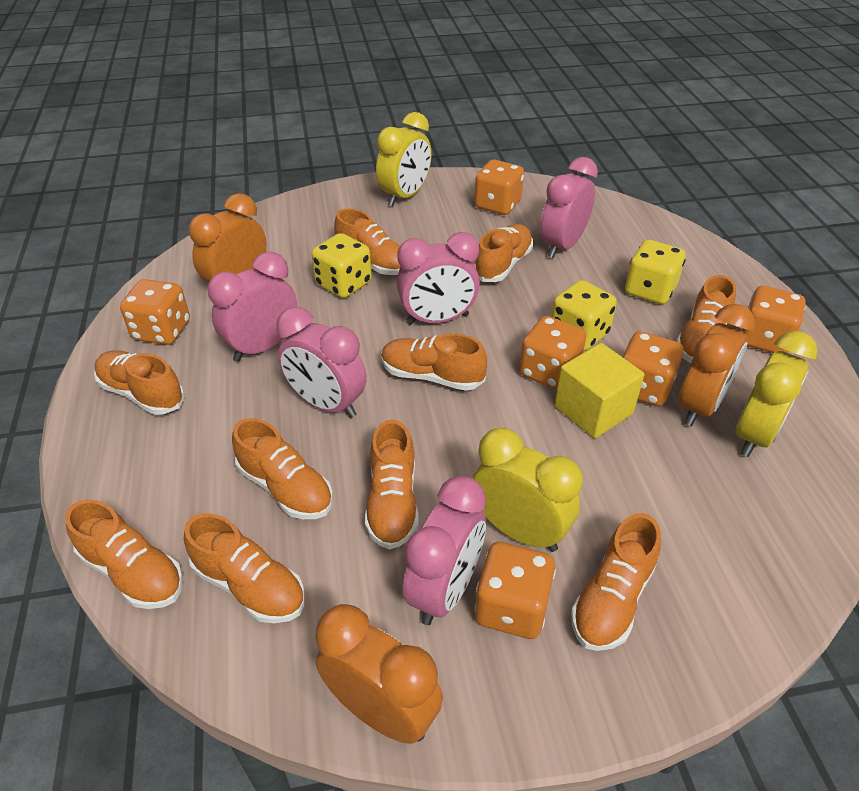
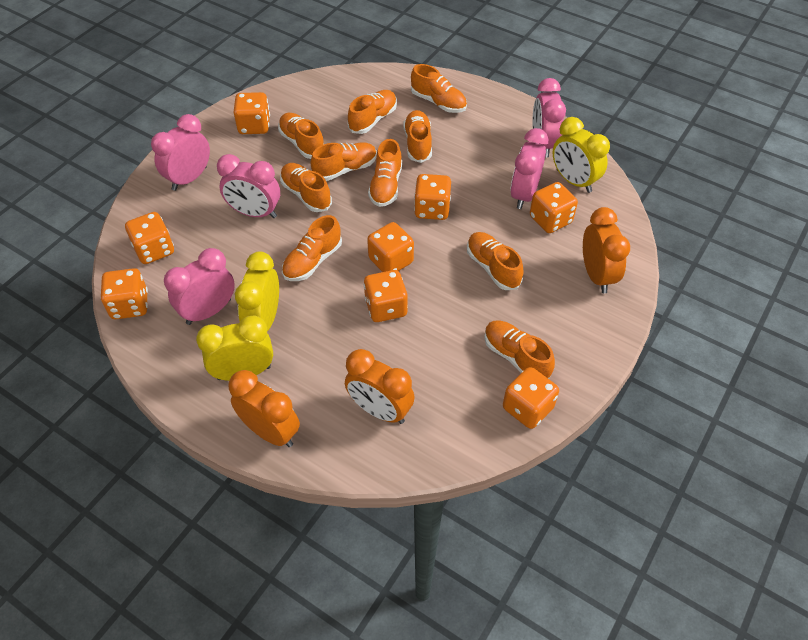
orange dice: [120,279,190,345] [474,160,524,215] [474,542,556,639] [519,316,586,390] [622,331,684,406] [740,286,806,353] = 6 -> [100,268,148,319] [125,212,174,264] [233,92,270,134] [364,270,408,322] [367,222,414,272] [414,174,451,220] [503,367,559,429] [530,182,578,233] = 8
yellow cube: [555,343,645,438] = 1 -> none = 0
yellow dice: [311,233,372,298] [551,280,617,351] [625,240,686,304] = 3 -> none = 0

